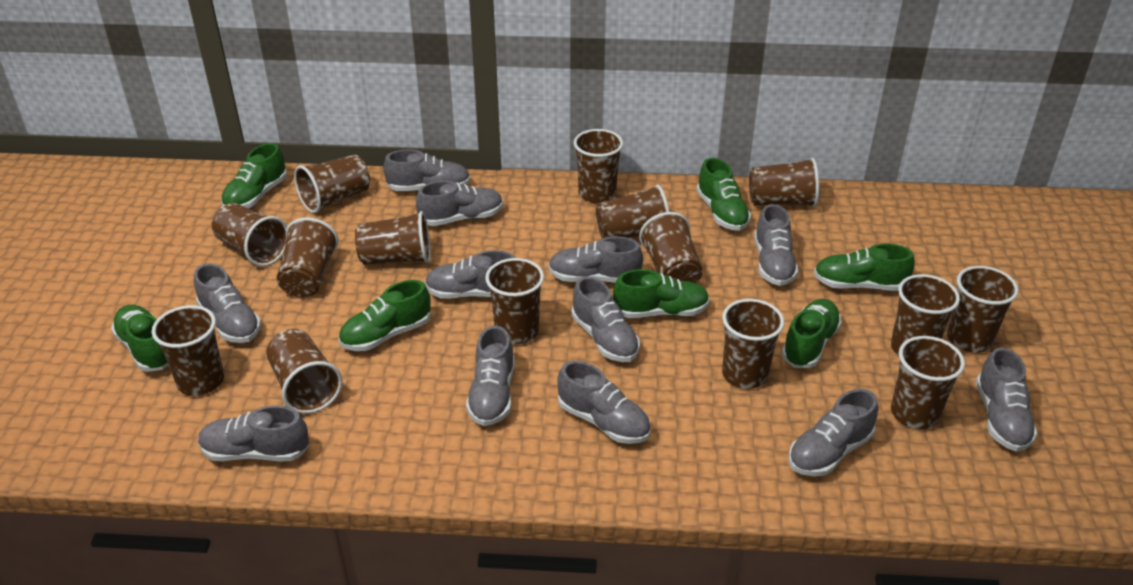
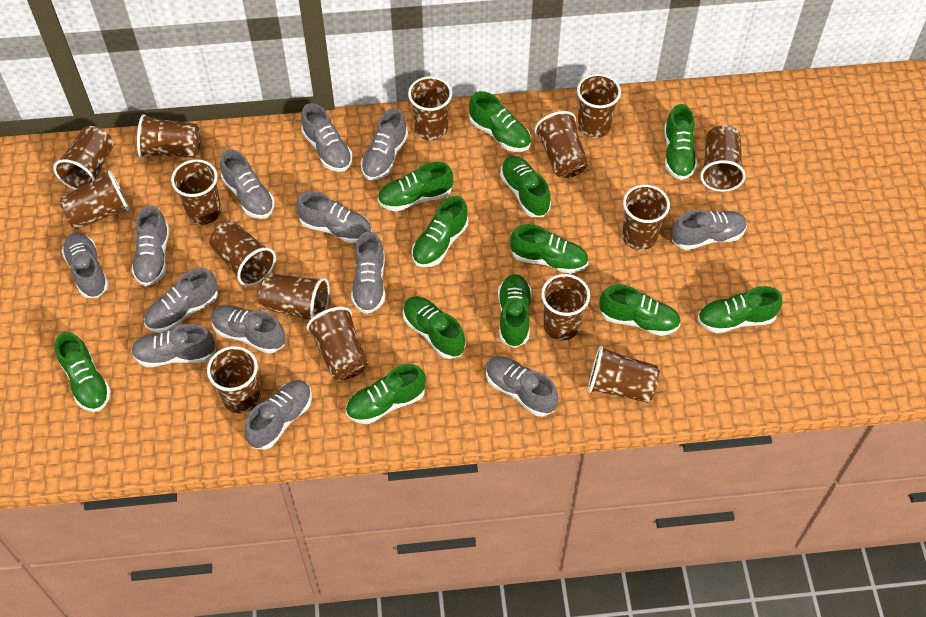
green shoe: [111,305,168,372] [221,143,287,208] [339,280,431,351] [613,269,710,318] [697,158,751,231] [782,299,842,368] [814,244,915,291] = 7 -> [55,332,111,412] [346,364,426,424] [377,162,453,212] [403,296,466,359] [412,196,468,267] [469,91,531,152] [498,274,532,348] [500,156,551,217] [510,224,589,274] [599,284,680,336] [664,104,697,180] [697,286,782,333] = 12
grey shoe: [194,264,261,343] [198,405,309,461] [384,149,470,191] [416,181,503,226] [425,250,515,299] [466,326,515,426] [548,236,643,283] [557,361,651,444] [571,277,640,362] [754,204,798,286] [789,389,878,476] [976,347,1038,452] = 12 -> [62,232,109,298] [131,205,169,286] [131,324,216,367] [144,268,218,333] [211,305,285,354] [220,149,275,219] [244,380,312,450] [296,191,372,243] [301,103,353,172] [351,231,385,314] [361,108,408,180] [486,356,558,416] [672,210,747,250] = 13

